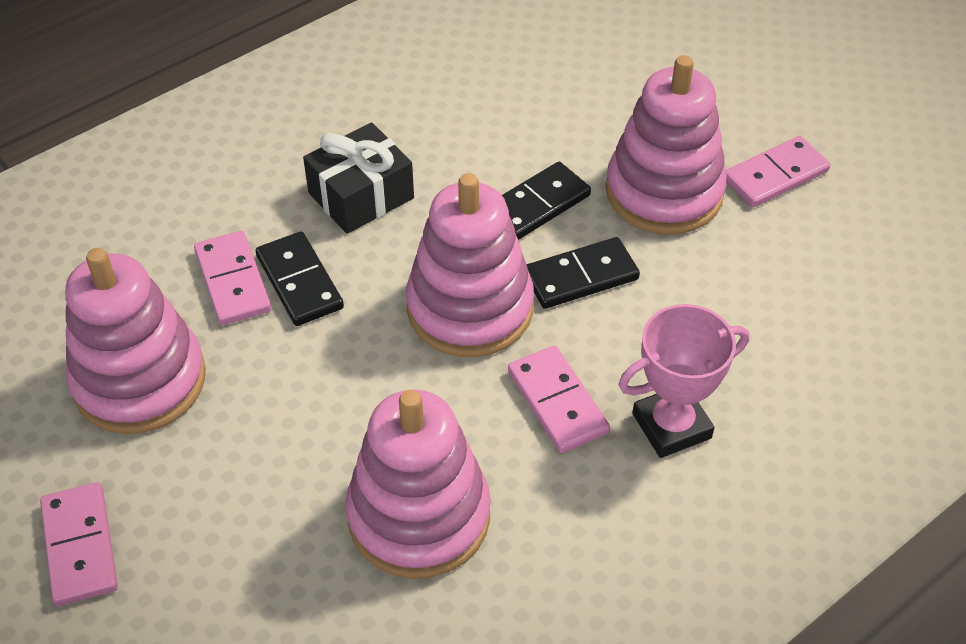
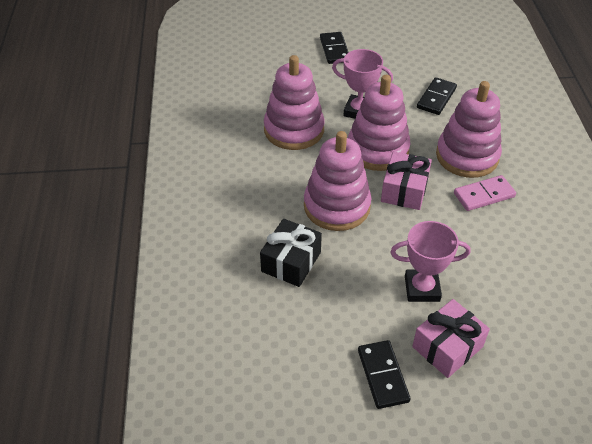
pink domino: [40,482,118,606] [194,231,271,325] [508,345,610,453] [726,136,830,207] = 4 -> [454,175,516,211] = 1
pink gift: none = 0 -> [381,152,432,210] [412,299,490,378] = 2
pink trophy: [618,304,749,458] = 1 -> [332,49,393,119] [390,221,471,302] = 2

